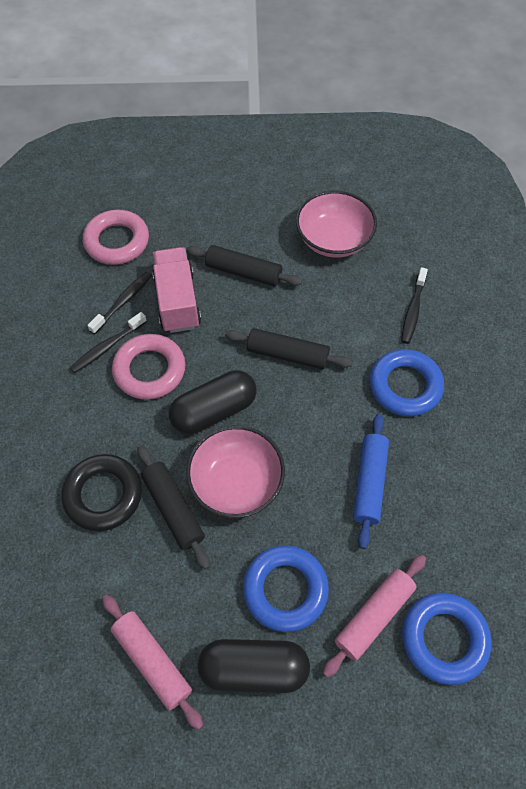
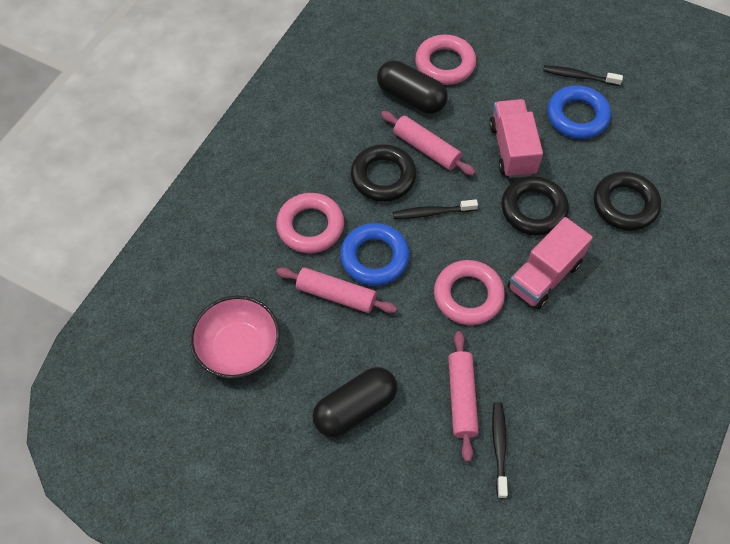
black ring: [61,454,142,531] = 1 -> [351,144,417,202] [501,176,569,235] [594,172,661,231] = 3
black rolling pin: [137,446,210,570] [186,245,302,286] [225,328,353,369] = 3 -> none = 0
blue ring: [243,545,329,632] [370,349,444,416] [402,593,491,685] = 3 -> [340,223,409,286] [547,85,611,139] = 2
blue rolling pin: [353,414,389,549] = 1 -> none = 0
pink bowl: [186,426,285,518] [296,191,377,258] = 2 -> [190,295,280,379] = 1
pink ring: [83,210,149,265] [112,334,185,400] = 2 -> [276,193,344,253] [415,35,476,85] [434,260,505,325] = 3
pink rolling pin: [102,595,203,730] [323,555,426,677] = 2 -> [276,267,397,313] [381,111,475,176] [448,331,479,462] = 3
pink truck: [152,247,201,333] = 1 -> [489,99,543,178] [508,217,593,309] = 2

